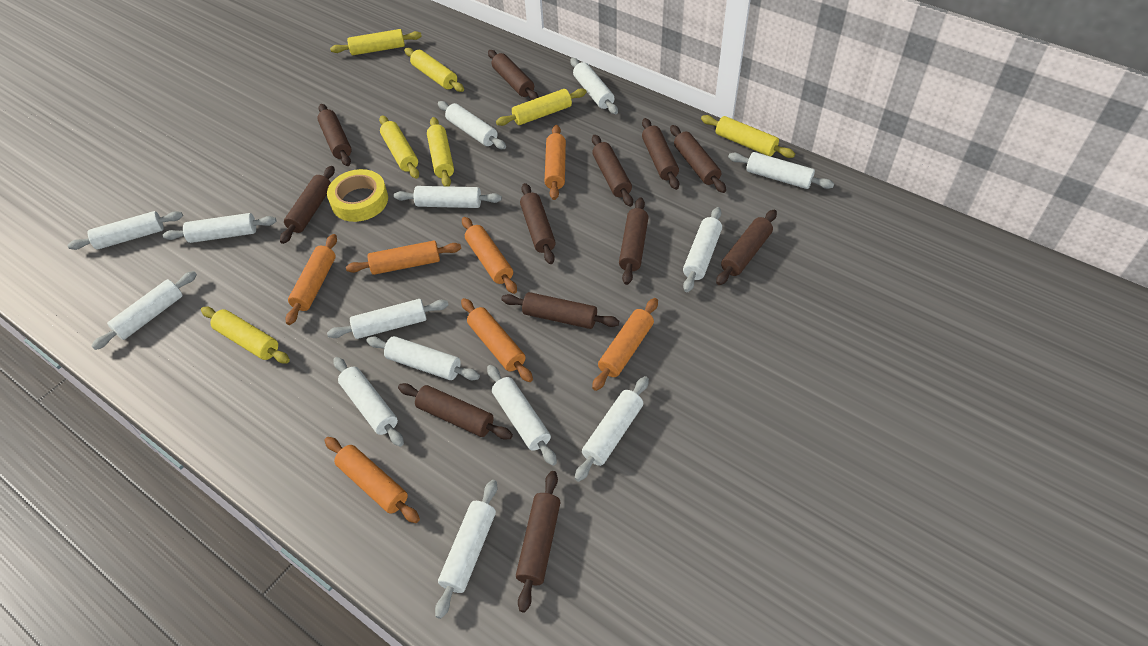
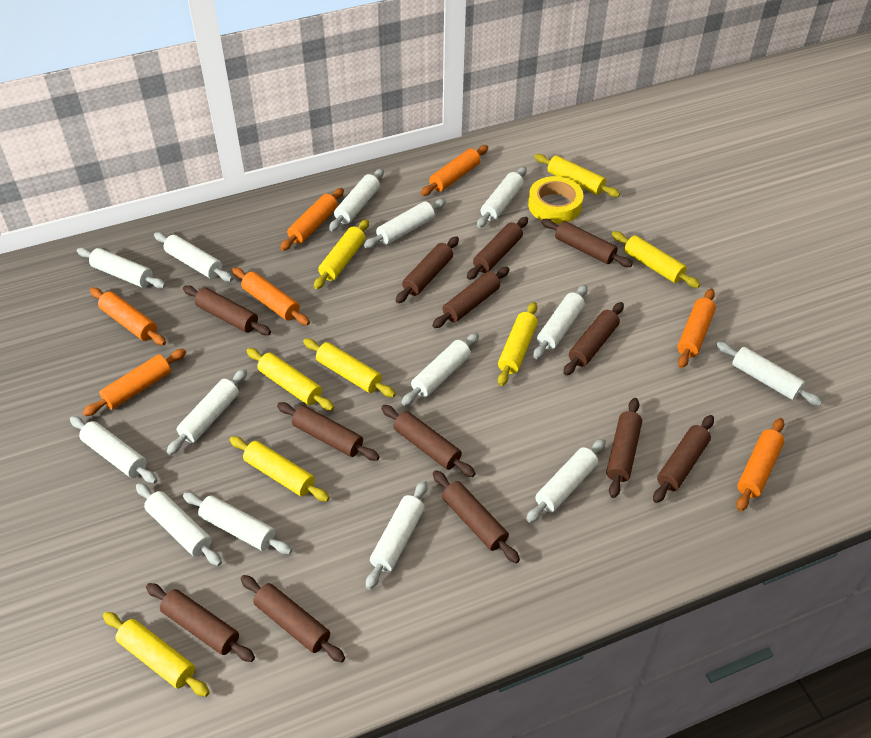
brown rolling pin: [280,166,335,244] [317,104,352,166] [398,383,513,440] [488,50,539,100] [501,292,619,329] [516,471,561,612] [520,183,556,264] [592,135,633,207] [619,197,649,285] [642,118,679,190] [670,125,726,193] [716,210,777,285] = 12 -> [146,583,255,662] [183,285,271,335] [240,575,345,662] [277,402,379,461] [381,405,476,477] [396,236,459,303] [432,267,510,328] [433,470,520,563] [467,217,528,280] [541,219,633,267] [563,302,624,376] [606,398,642,498] [653,415,714,503] = 13
yellow rolling pin: [201,307,290,363] [330,29,422,55] [379,115,419,179] [404,48,464,92] [427,117,454,186] [496,88,587,126] [701,115,795,158] = 7 -> [103,612,210,697] [230,436,330,502] [246,348,334,411] [303,338,396,397] [314,219,369,289] [498,302,538,386] [534,154,620,197] [612,231,700,288] = 8

